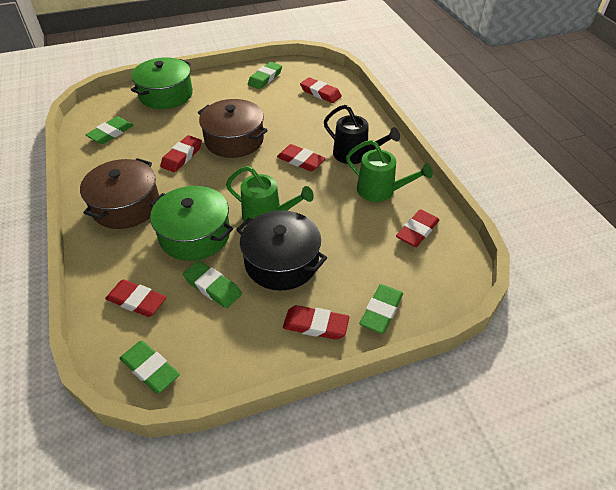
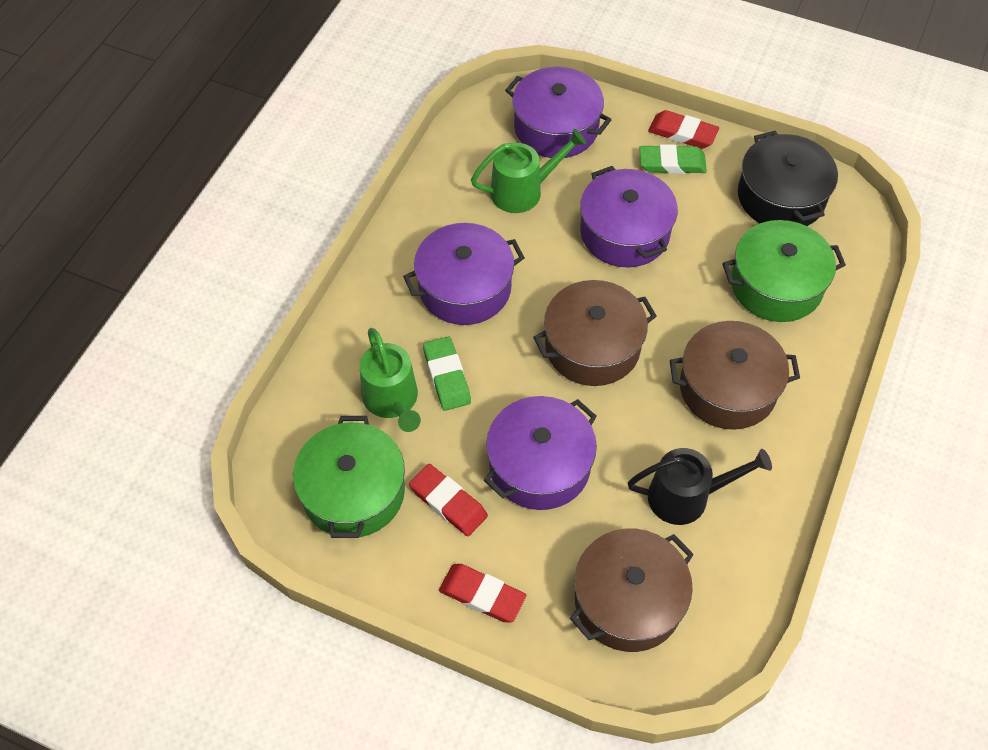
brown pot: [80,158,159,229] [198,99,268,158] = 2 -> [533,280,657,386] [570,529,694,652] [670,321,800,430] = 3
green eraser: [86,116,134,144] [120,341,180,393] [183,261,242,308] [248,62,282,89] [360,284,403,334] = 5 -> [423,336,471,411] [639,144,707,174] = 2
purple pot: none = 0 -> [403,223,525,325] [484,396,597,510] [505,67,612,158] [580,166,678,267] = 4
red eraser: [105,279,166,317] [160,135,202,172] [277,144,326,171] [283,305,349,340] [300,77,342,103] [396,209,440,247] = 6 -> [409,464,488,536] [439,564,526,622] [648,110,719,149] = 3

